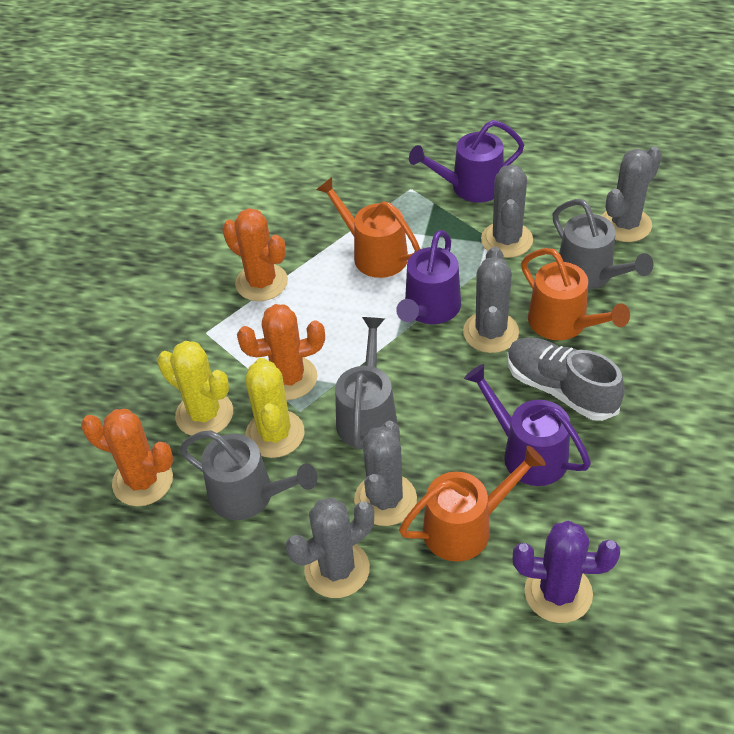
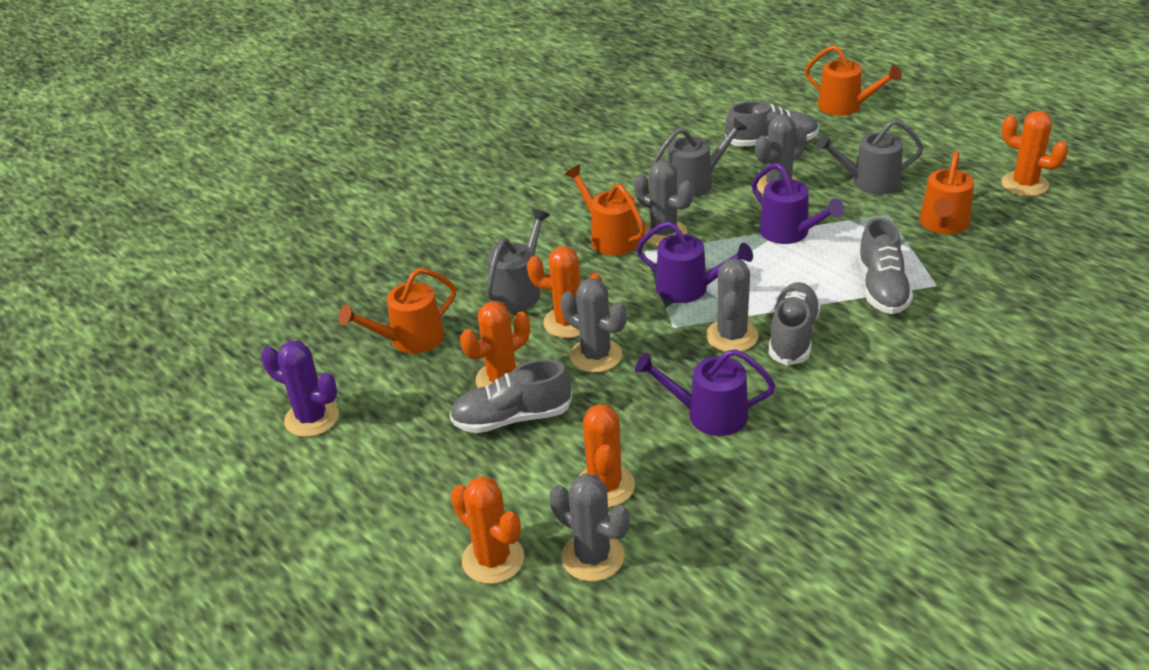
grey shoe: [507,337,625,421] = 1 -> [450,359,572,433] [725,101,819,147] [768,282,821,366] [857,218,913,314] = 4
orange cactus: [81,409,173,506] [222,208,288,301] [237,304,325,400] = 3 -> [451,476,524,584] [460,301,530,388] [527,246,603,338] [579,404,635,508] [1001,111,1068,196] = 5
orange watering can: [316,177,420,278] [399,446,546,562] [521,248,630,340] = 3 -> [338,268,456,353] [565,165,645,256] [805,45,902,116] [920,151,974,234] = 4
yellow cactus: [157,341,233,436] [245,358,304,458] = 2 -> none = 0

